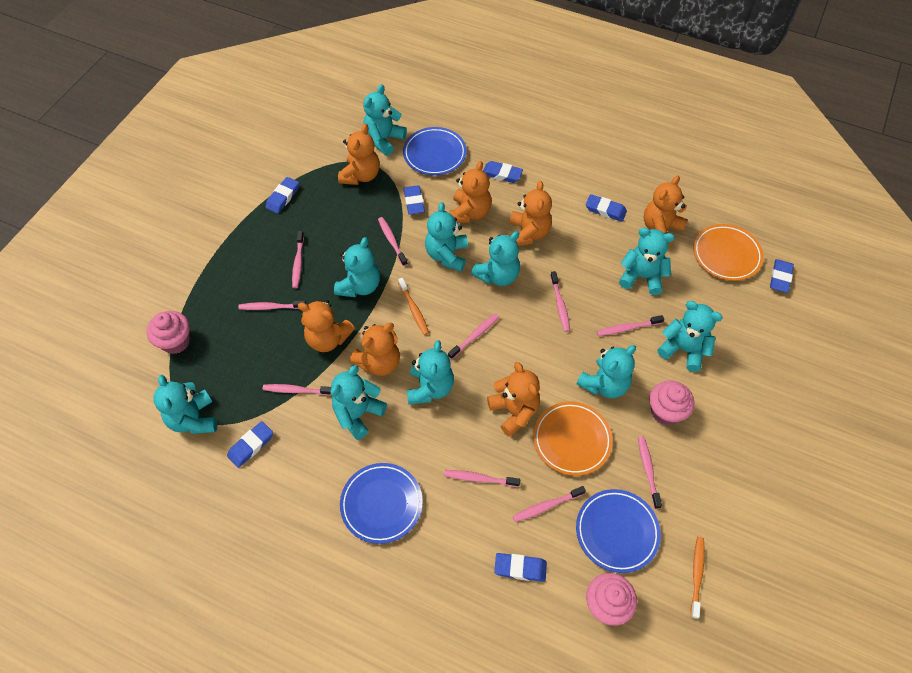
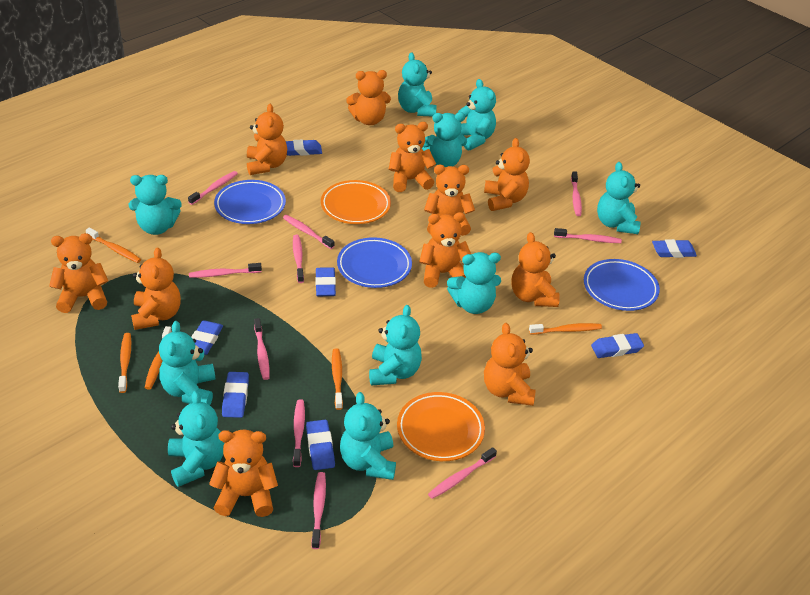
orange teddy bear: [298,300,355,352] [338,124,380,185] [350,323,400,376] [449,161,491,223] [487,362,540,437] [510,181,552,246] [644,176,688,247] = 7 -> [49,233,108,313] [131,248,181,330] [209,429,278,517] [247,104,287,175] [346,70,391,125] [389,122,436,192] [419,212,471,288] [424,165,475,236] [484,138,530,211] [484,323,536,406] [511,232,560,307] = 11
orange toothbrush: [398,278,429,335] [691,537,705,619] = 2 -> [86,228,141,263] [118,333,131,393] [145,326,172,390] [332,348,343,410] [529,323,602,335] = 5
pink cupcake: [147,311,190,354] [586,573,637,626] [649,381,694,425] = 3 -> none = 0

